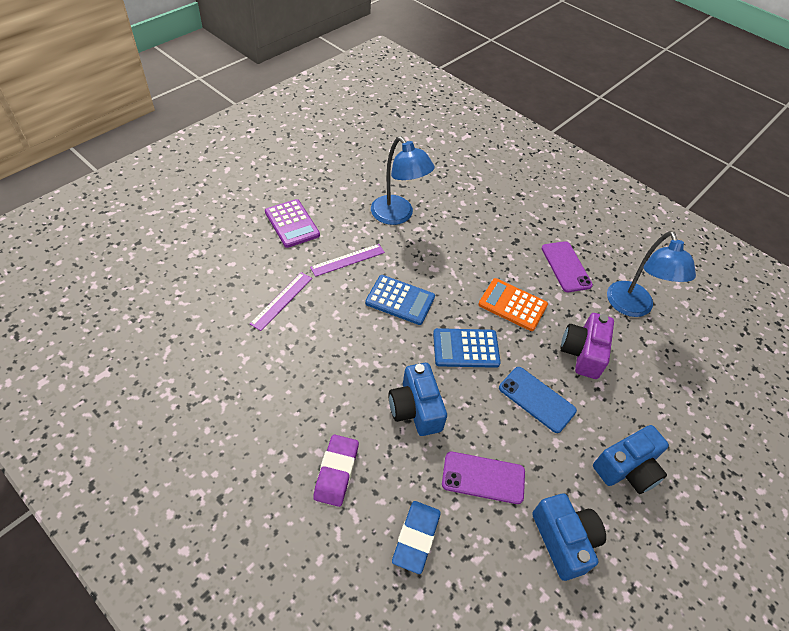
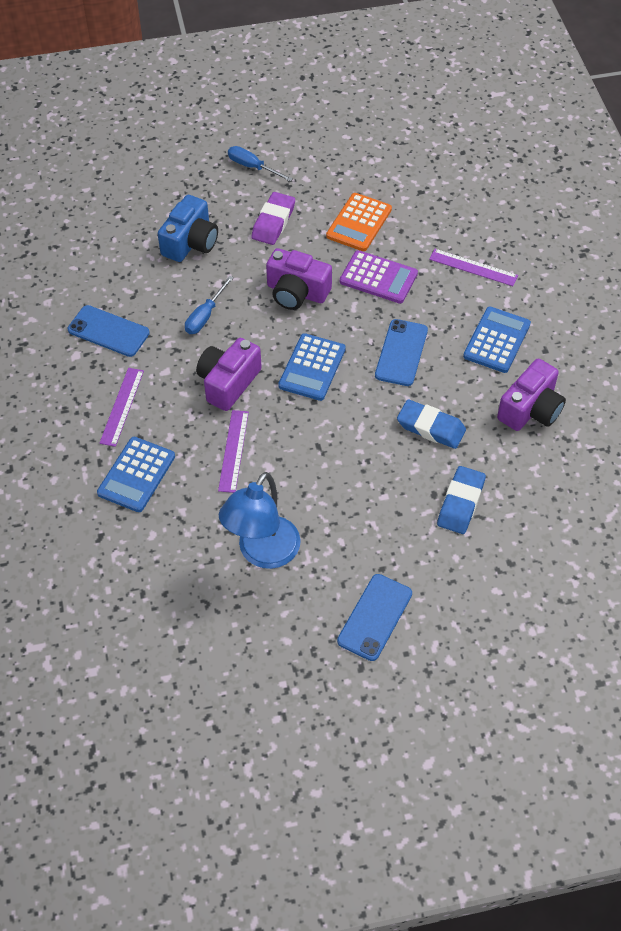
blue calculator: [365,275,435,325] [433,328,501,368] = 2 -> [97,437,175,512] [278,333,346,401] [463,307,531,373] = 3
blue camera: [389,363,447,436] [532,494,606,581] [593,425,669,494] = 3 -> [158,195,218,262] = 1
blue eraser: [392,501,441,574] = 1 -> [397,399,466,449] [437,466,486,534] = 2
blue lamp: [371,137,435,225] [607,231,696,317] = 2 -> [219,472,301,569] = 1
blue phone: [499,367,577,433] = 1 -> [68,305,150,357] [337,574,412,661] [375,319,428,386] = 3
blue screwdriver: none = 0 -> [185,276,234,334] [228,146,293,181] = 2
purple camera: [561,313,614,379] = 1 -> [196,338,262,411] [266,248,332,310] [497,359,566,431] = 3
purple phone: [442,452,525,504] [541,241,593,292] = 2 -> none = 0
purple ruler: [250,272,312,331] [310,244,385,277] = 2 -> [99,368,144,447] [218,410,249,493] [429,249,518,286] = 3

